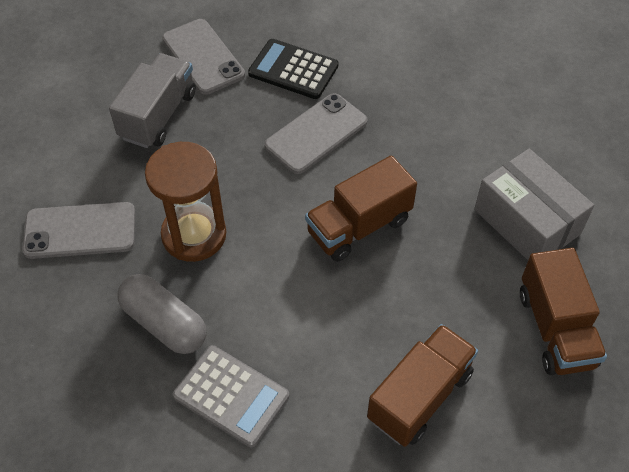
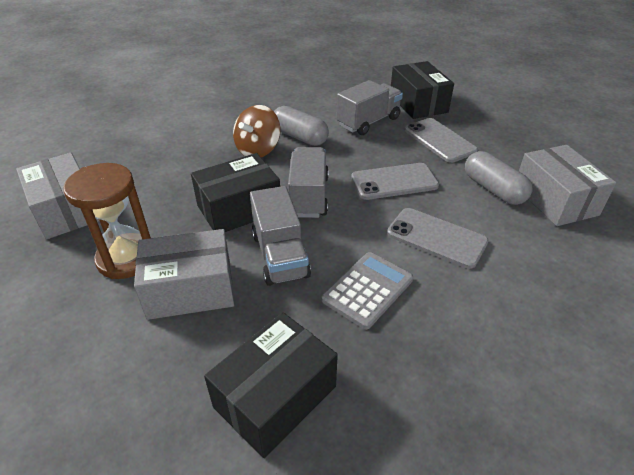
black box: none = 0 -> [191,153,280,232] [204,312,338,458] [391,61,454,119] = 3
black calculator: [248,39,338,99] = 1 -> none = 0
brown spinning top: none = 0 -> [233,105,280,157] = 1
brown truck: [305,155,417,262] [367,324,478,447] [520,248,607,375] = 3 -> none = 0
grey box: [474,149,594,260] = 1 -> [16,153,99,240] [134,229,234,320] [519,145,616,226] = 3
grey capsule: [117,274,206,354] = 1 -> [274,106,329,146] [465,151,533,205] = 2
grey truck: [109,53,196,148] = 1 -> [250,186,311,286] [288,147,329,218] [336,80,403,135] = 3

